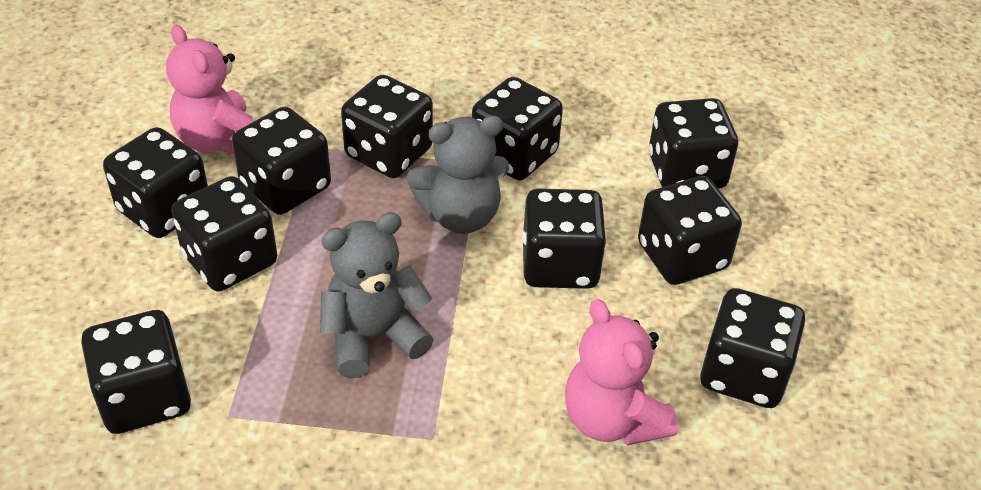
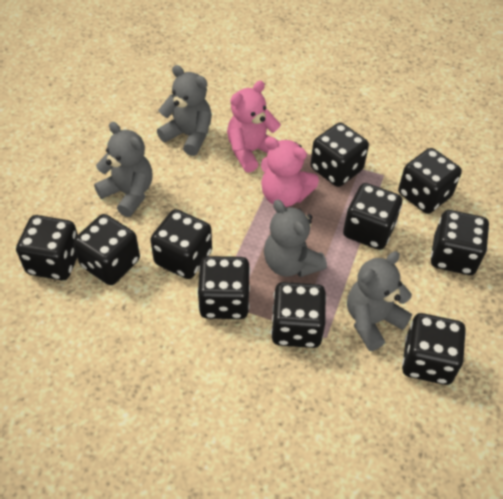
grey teddy bear: [320,212,433,378] [407,116,509,234] = 2 -> [94,122,152,217] [157,65,212,156] [264,199,327,277] [347,251,412,351] = 4

